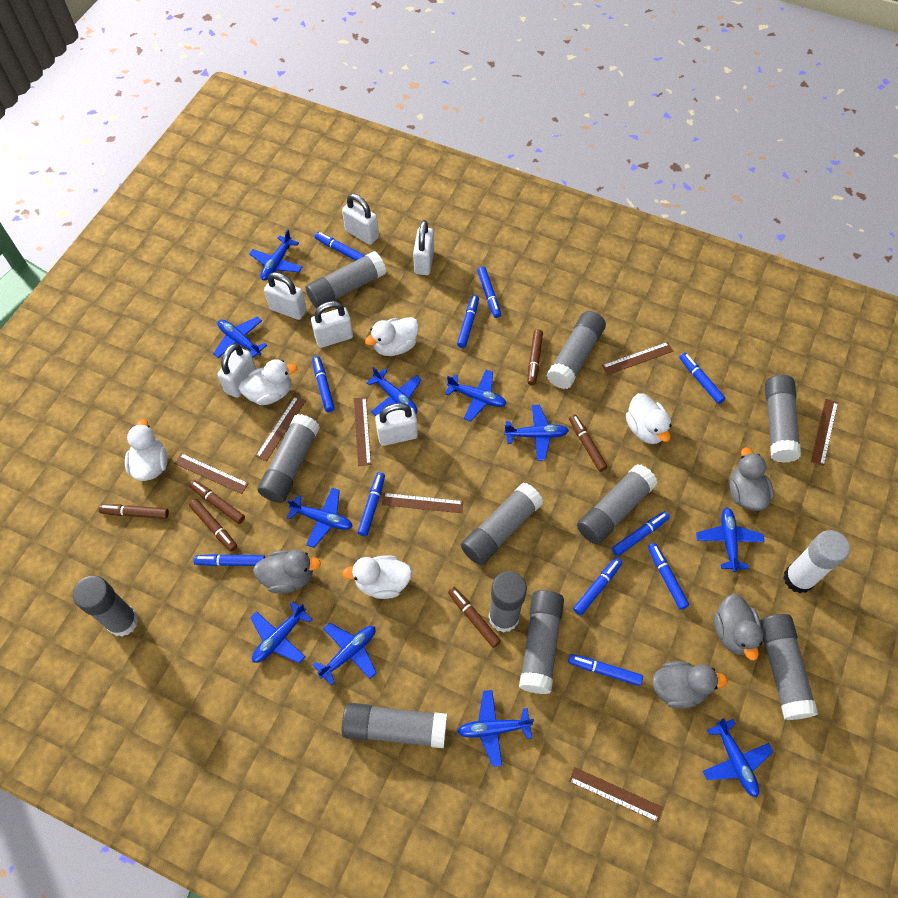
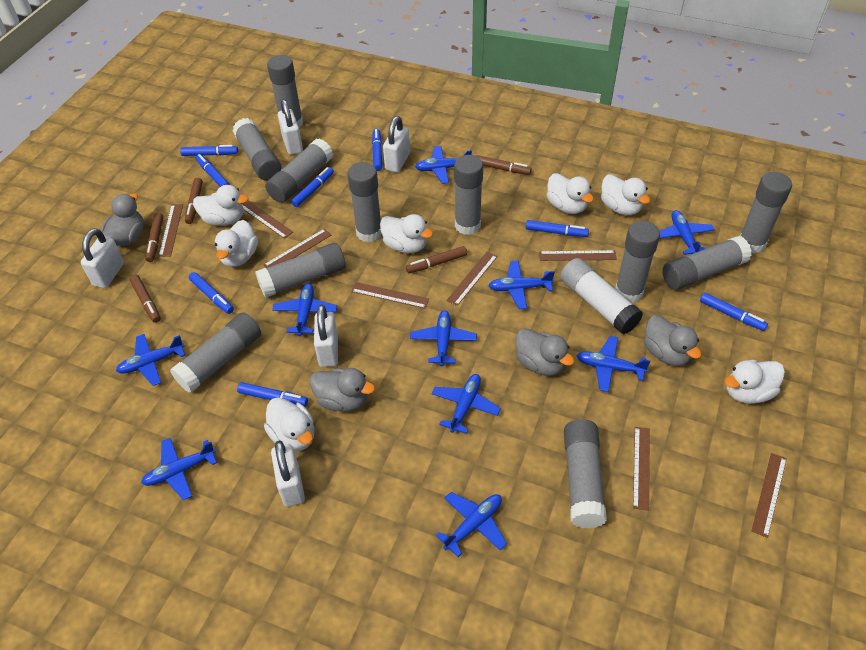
blue marker: [193,554,265,566] [312,356,335,412] [315,232,365,261] [358,472,385,536] [457,295,479,348] [477,267,501,318] [568,654,643,686] [573,558,622,615] [612,511,670,556] [648,543,689,610] [679,353,725,404] = 11 -> [180,145,238,156] [189,272,234,314] [196,154,230,187] [237,382,308,407] [291,167,334,207] [372,129,382,171] [526,220,589,237] [700,293,768,331] = 8
blue plane: [213,317,267,358] [249,229,302,280] [250,602,313,663] [287,488,353,548] [313,623,376,686] [367,366,422,416] [445,370,506,421] [457,690,534,767] [504,405,569,461] [696,507,764,572] [703,718,773,797] = 11 -> [116,334,185,386] [141,438,217,500] [272,283,337,336] [410,310,477,366] [415,146,472,184] [431,374,501,434] [436,492,507,557] [488,261,555,309] [577,336,650,392] [659,210,715,255] = 10
brown marker: [99,504,169,519] [189,480,245,524] [189,499,237,552] [448,587,501,648] [527,329,543,385] [569,414,608,472] = 6 -> [129,274,161,323] [145,213,164,262] [185,178,203,224] [406,246,467,273] [476,155,532,175] = 5
brown ruler: [174,453,249,494] [256,396,306,461] [354,397,371,466] [382,493,463,513] [569,767,663,822] [602,342,673,375] [811,399,838,466] = 7 -> [159,204,183,257] [242,200,293,239] [264,229,331,268] [351,282,429,308] [446,252,498,306] [539,250,617,261] [633,427,650,511] [751,453,787,538] = 8
white duck: [125,419,168,481] [239,359,298,405] [342,555,412,599] [365,317,419,356] [626,393,671,444] = 5 -> [193,185,249,226] [215,220,258,267] [264,397,315,451] [380,214,433,253] [547,173,594,214] [601,174,650,215] [724,360,785,404] = 7
white padlock: [217,343,256,398] [264,272,307,320] [311,301,353,348] [342,194,379,245] [375,403,418,446] [413,220,434,275] = 6 -> [81,228,124,288] [271,440,305,507] [278,99,303,155] [314,305,338,367] [383,116,410,173] = 5

